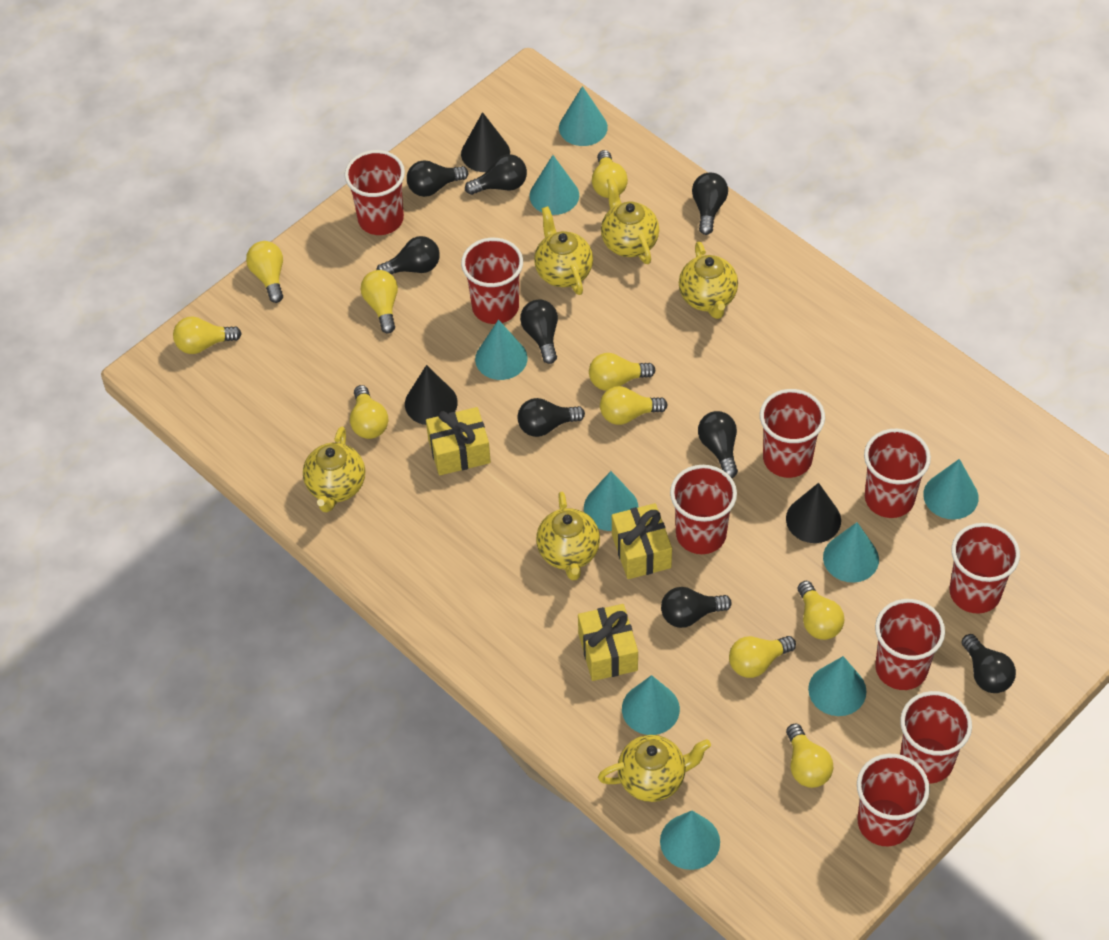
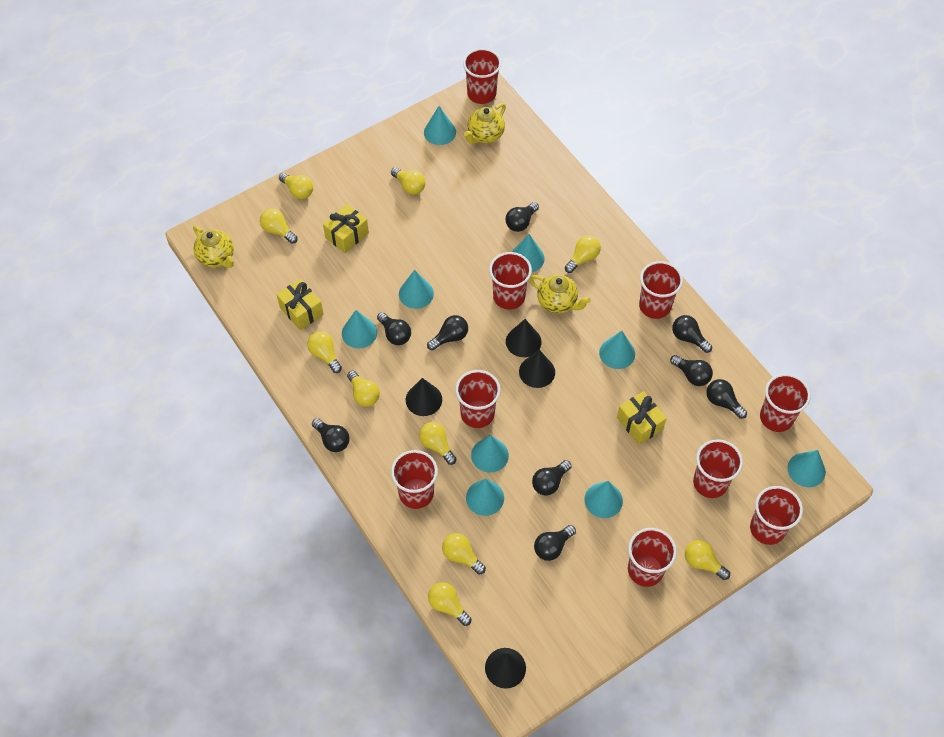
black cone: [405,365,458,425] [461,112,510,172] [786,483,841,543] = 3 -> [406,378,442,416] [485,648,526,689] [506,319,541,357] [519,350,555,388] = 4
yellow teapot: [303,427,365,512] [534,206,593,295] [536,492,600,580] [598,735,711,802] [601,178,659,264] [679,241,738,319] = 6 -> [193,226,234,268] [464,103,506,144] [529,275,591,314] = 3

